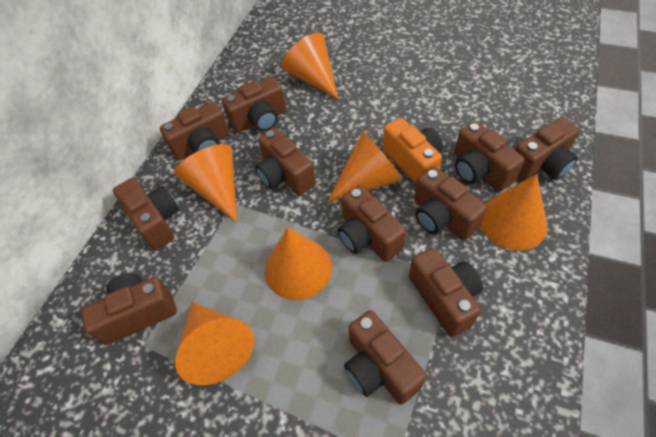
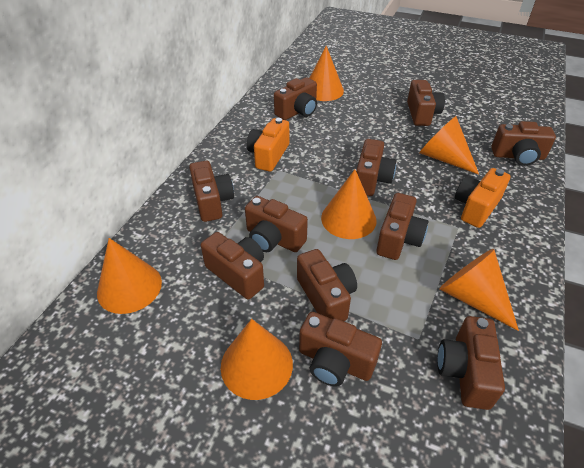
orange camera: [383,118,443,184] = 1 -> [247,118,289,172] [455,168,510,228] = 2

